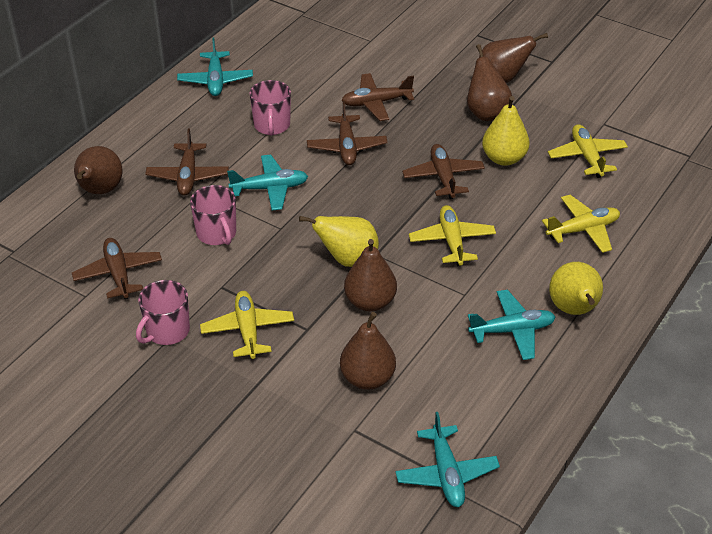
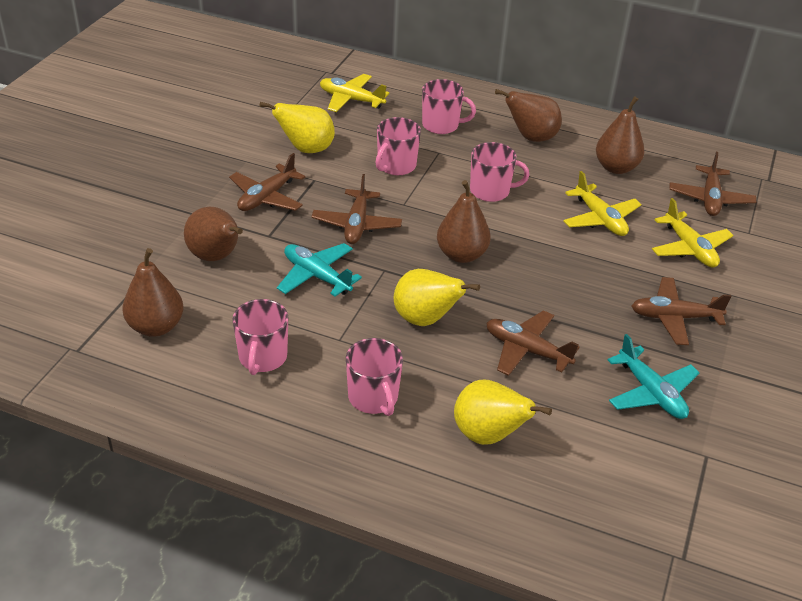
pink mug: [136,280,190,345] [190,185,236,245] [249,80,291,135] = 3 -> [232,299,288,375] [346,338,403,416] [376,117,421,175] [422,79,476,134] [470,142,529,202] = 5
turquoise plane: [177,38,253,96] [227,154,308,211] [395,412,500,507] [468,290,555,360] = 4 -> [277,243,362,296] [608,334,700,419] = 2
yellow plane: [200,291,294,359] [409,205,496,266] [542,195,620,253] [548,124,628,178] = 4 -> [320,74,390,112] [563,171,642,236] [652,198,734,268] = 3

